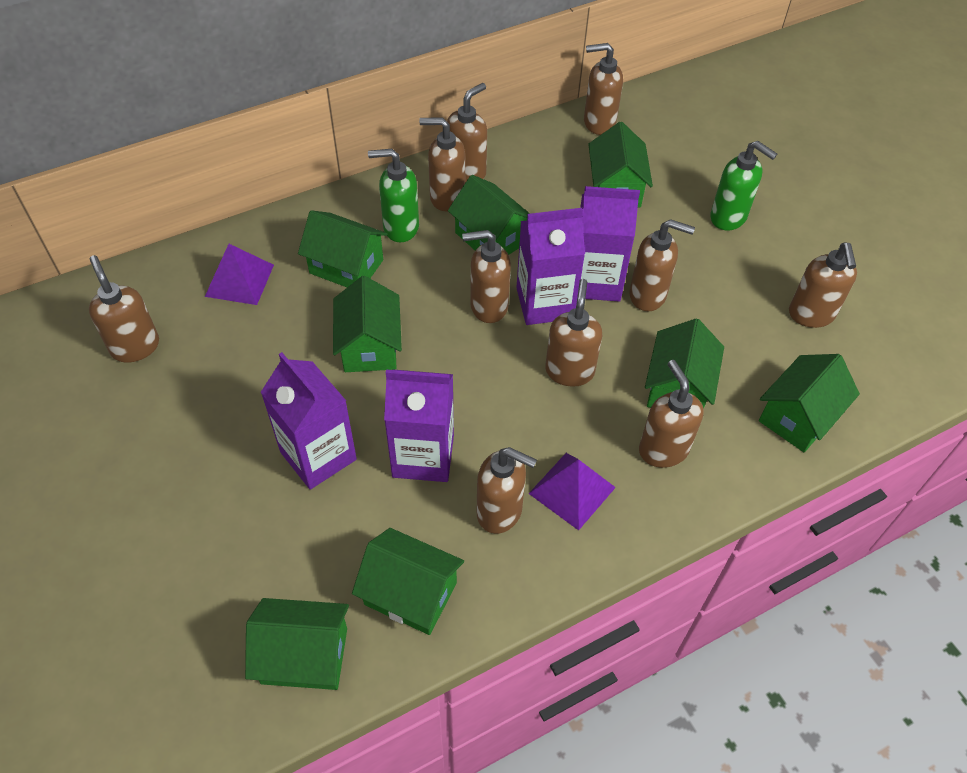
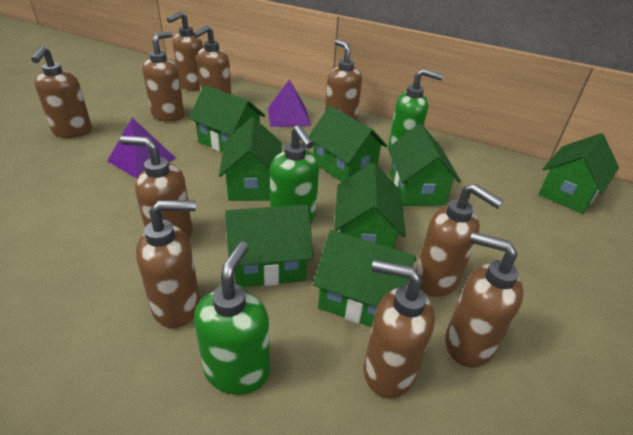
green soap dispenser: [368,149,419,242] [710,141,777,230] = 2 -> [194,242,270,395] [270,125,319,223] [388,69,443,147] = 3
purple carton: [261,352,357,489] [384,370,454,482] [516,208,585,325] [580,186,640,301] = 4 -> none = 0

